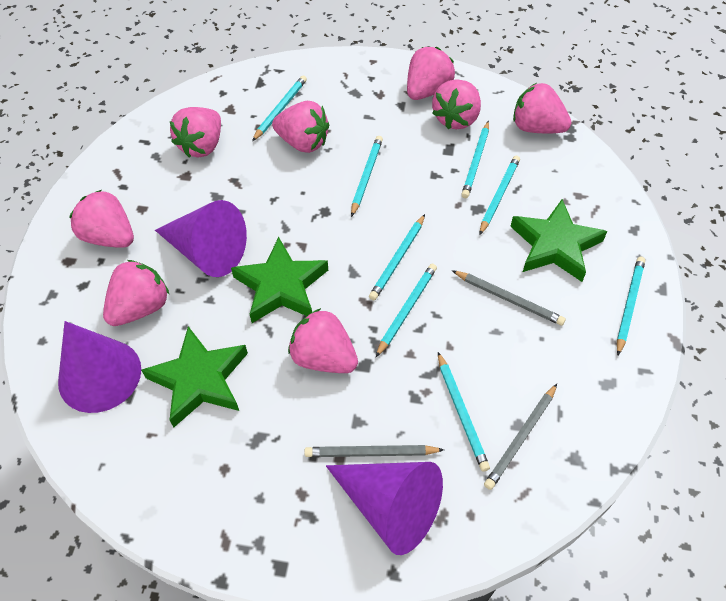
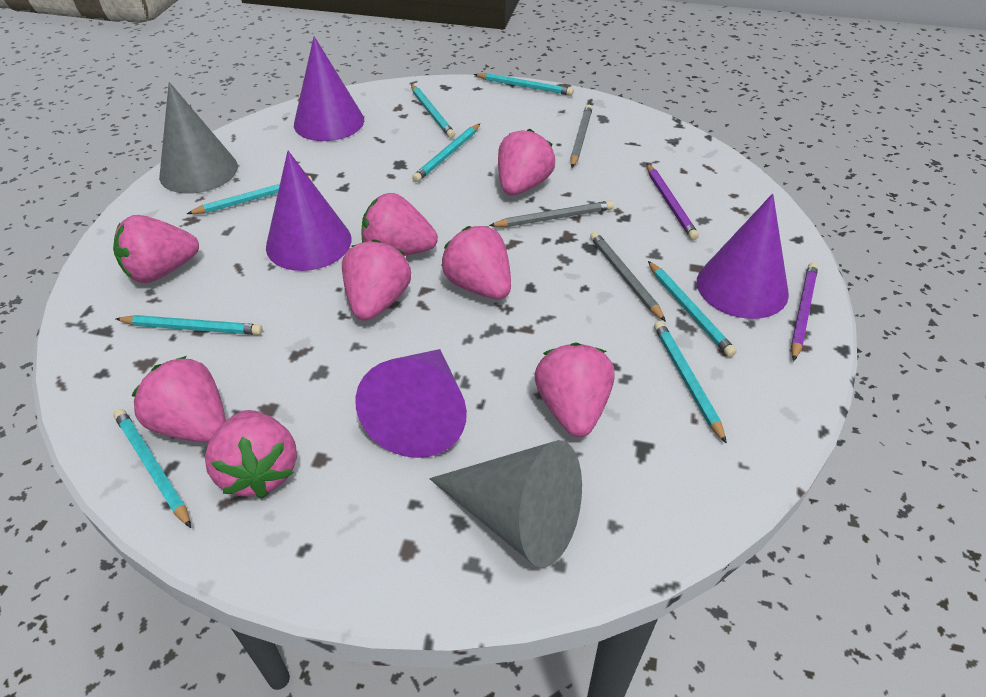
green star: [141,326,248,427] [231,237,328,323] [510,199,607,282] = 3 -> none = 0
grey cone: none = 0 -> [159,82,238,194] [430,440,582,568] = 2
purple cone: [58,321,141,413] [155,200,247,277] [326,462,443,555] = 3 -> [266,151,351,271] [294,36,364,141] [355,349,467,458] [697,194,789,319] = 4
purple pencil: none = 0 -> [647,164,699,240] [791,263,818,361] = 2

